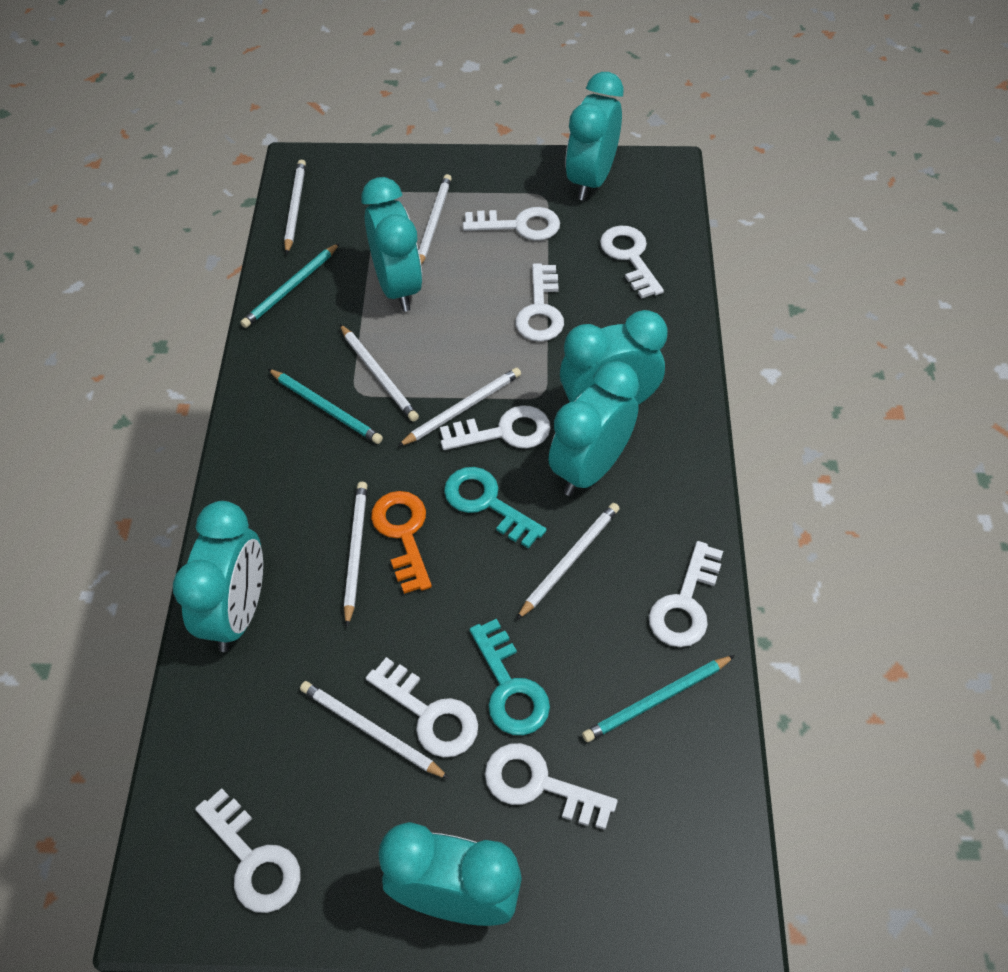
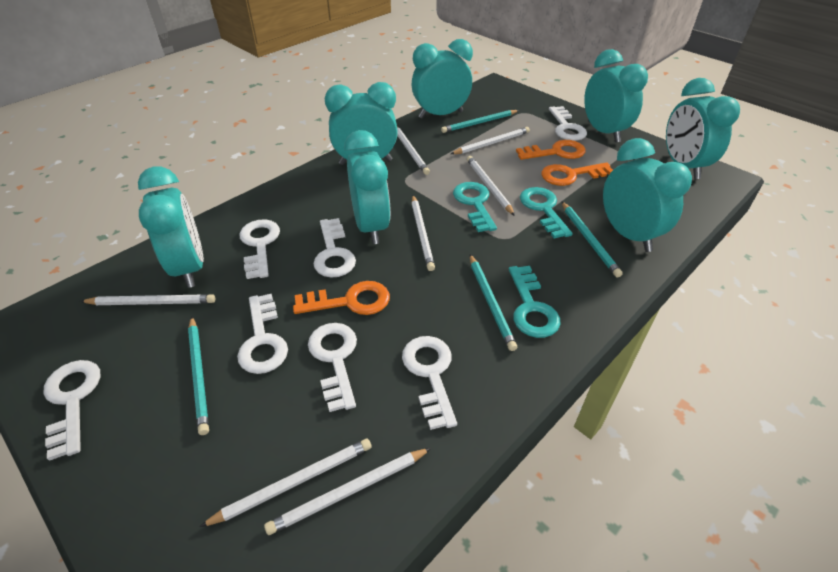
orange key: [371,491,432,594] = 1 -> [293,281,390,315] [516,140,586,160] [541,162,613,186] = 3
turquoise clock: [173,501,263,652] [361,177,423,312] [379,822,522,926] [548,361,639,496] [560,310,668,405] [565,72,624,201] = 6 -> [138,167,204,288] [325,82,398,165] [344,130,391,244] [411,39,473,119] [584,49,648,143] [603,138,692,252] [666,78,740,179] = 7
turquoise key: [444,467,547,549] [470,619,550,735] = 2 -> [453,182,497,232] [509,266,560,338] [520,187,573,238] = 3
turquoise pencil: [240,243,340,328] [268,369,383,444] [582,655,735,742] = 3 -> [188,316,209,435] [441,110,519,133] [470,254,517,351] [561,201,623,277] = 4
white key: [195,788,300,913] [366,657,478,757] [440,405,551,450] [463,207,560,241] [485,743,618,830] [515,263,564,342] [600,225,664,298] [649,541,723,647] = 8 -> [44,360,100,461] [237,294,288,374] [240,219,280,279] [308,323,357,412] [313,218,356,278] [402,336,457,430] [549,106,587,141] = 7

